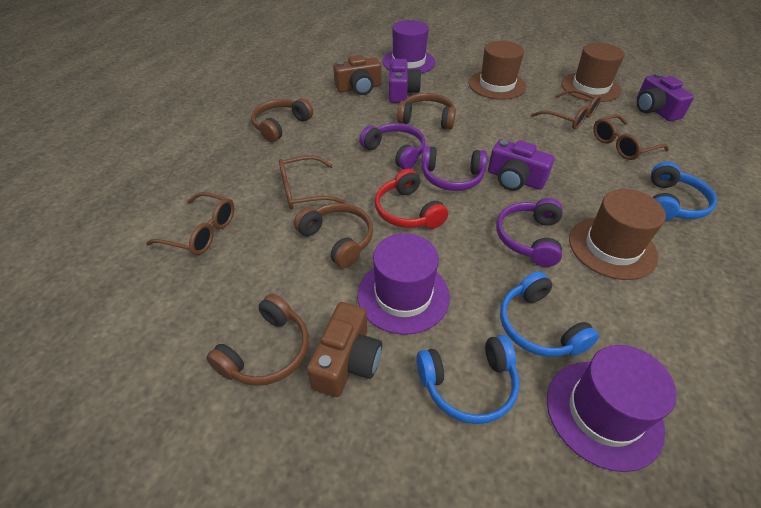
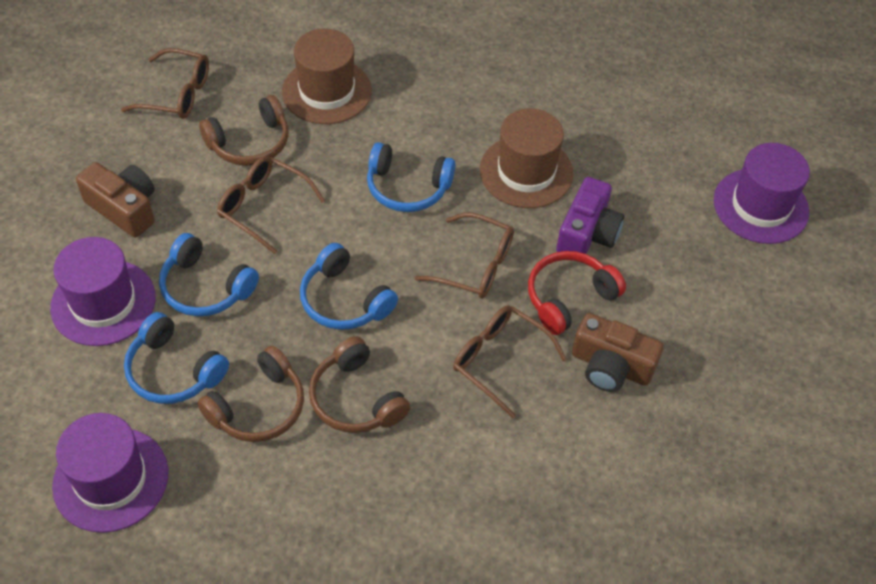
blue headphones: [416,335,519,424] [500,272,599,357] [651,162,717,221] = 3 -> [124,312,229,404] [159,233,259,316] [300,243,398,330] [367,142,455,212] = 4
brown hat: [469,41,526,100] [561,43,624,102] [569,189,666,280] = 3 -> [282,29,372,124] [480,108,573,208] = 2
brown headphones: [206,294,309,386] [251,98,313,142] [294,203,373,268] [397,93,456,130] = 4 -> [197,346,304,442] [199,95,289,166] [309,336,410,433] = 3
purple camera: [389,59,422,103] [488,139,555,191] [637,73,694,121] = 3 -> [556,177,624,254] = 1
purple headphones: [359,123,425,169] [421,146,487,191] [496,198,562,267] = 3 -> none = 0

